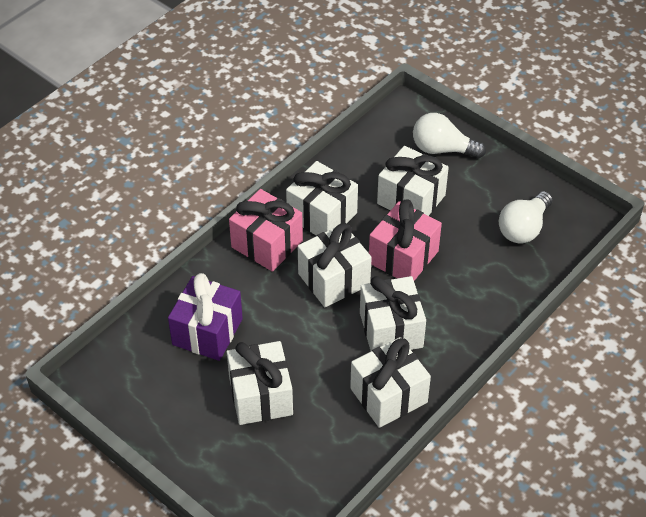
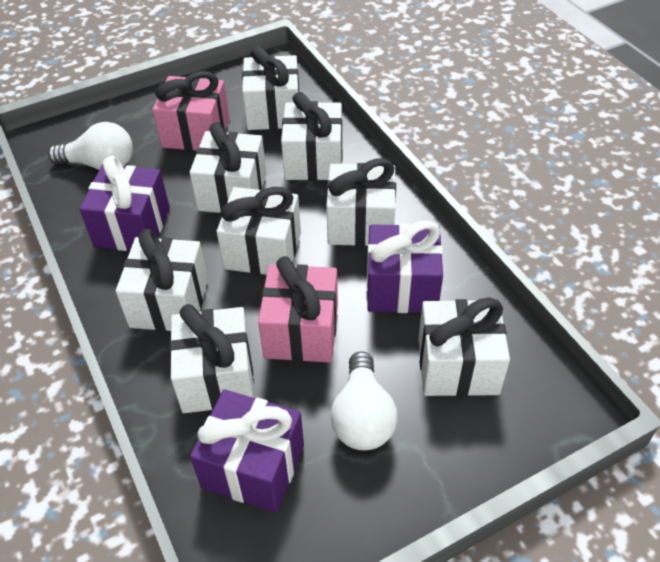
purple gift: [168,273,243,361] = 1 -> [79,156,170,251] [190,389,304,513] [367,220,443,313] = 3
white gift: [227,341,293,425] [286,161,358,236] [298,223,372,307] [350,337,431,428] [360,276,426,351] [377,146,449,216] = 6 -> [116,229,208,331] [170,304,254,413] [190,122,266,213] [217,187,301,275] [242,46,299,130] [281,92,342,181] [326,158,396,246] [418,297,510,397] = 8

